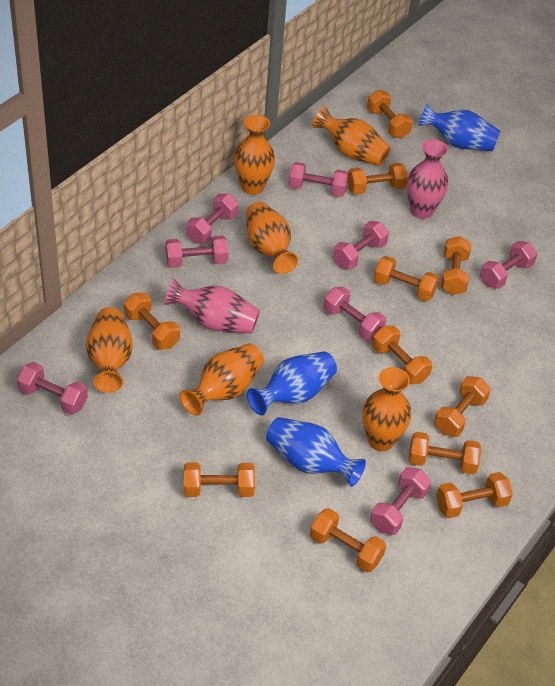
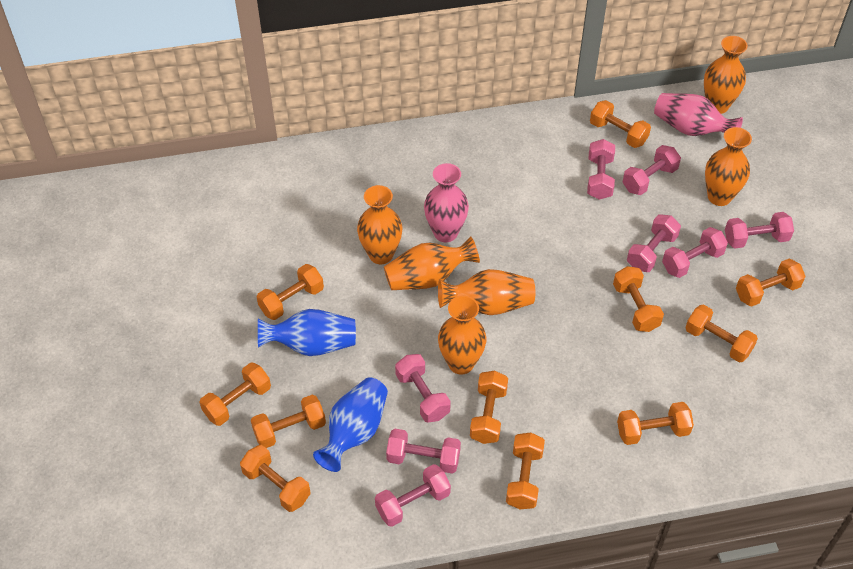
blue vase: [247,352,337,415] [266,417,366,487] [419,104,500,151] = 3 -> [258,309,356,356] [313,377,388,472] = 2

